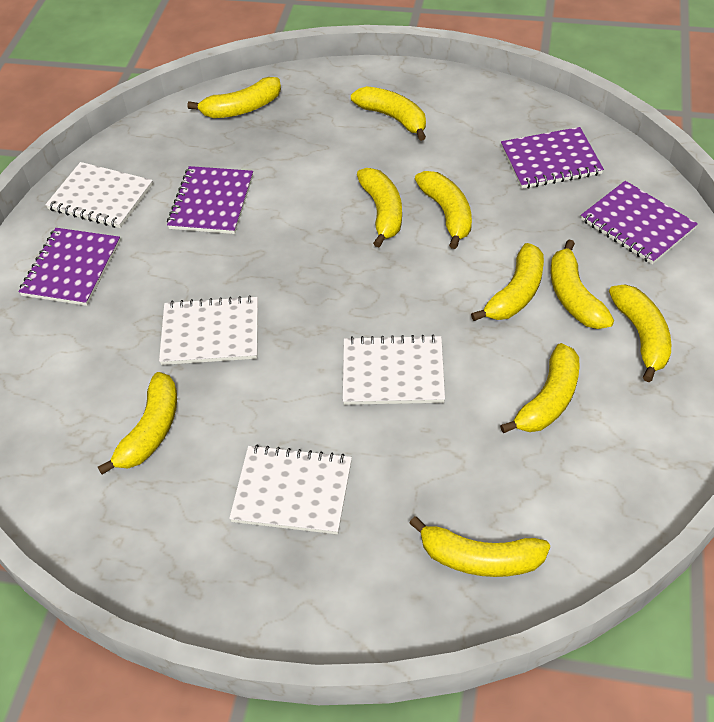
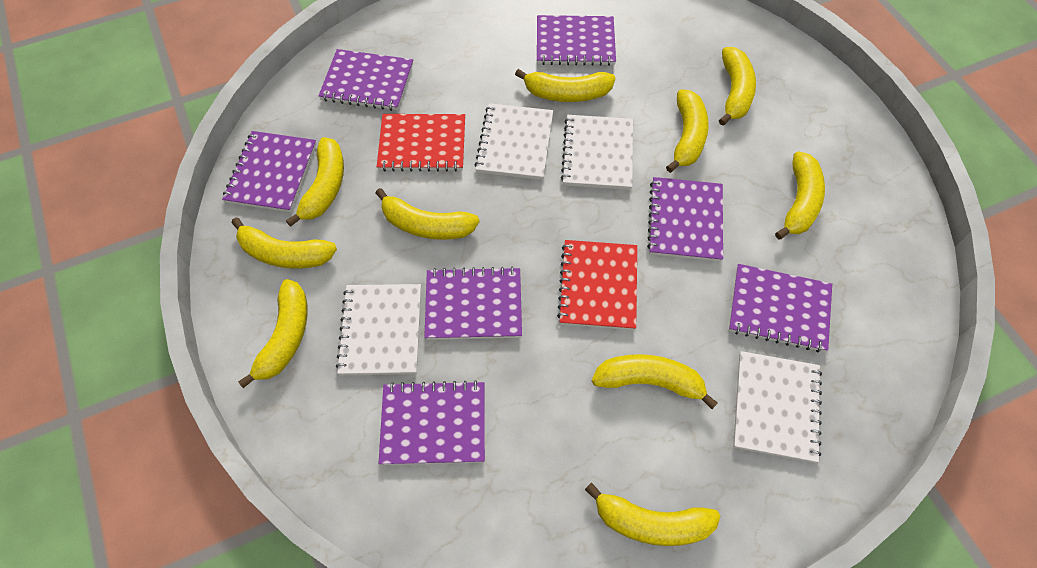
purple notebook: [19,228,120,306] [167,166,253,234] [501,127,604,189] [581,181,698,264] = 4 -> [222,131,316,212] [318,49,413,111] [379,380,485,465] [424,267,522,340] [537,15,616,66] [647,177,723,262] [729,264,832,352] = 7
red notebook: none = 0 -> [377,114,465,172] [557,240,637,330] = 2

